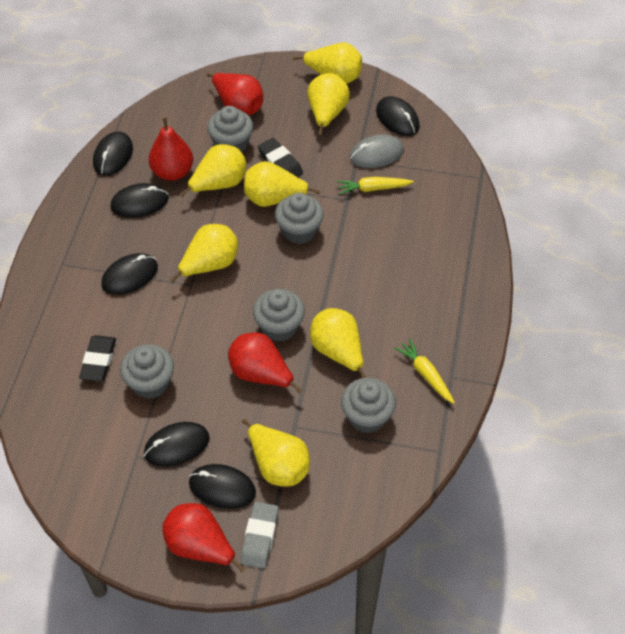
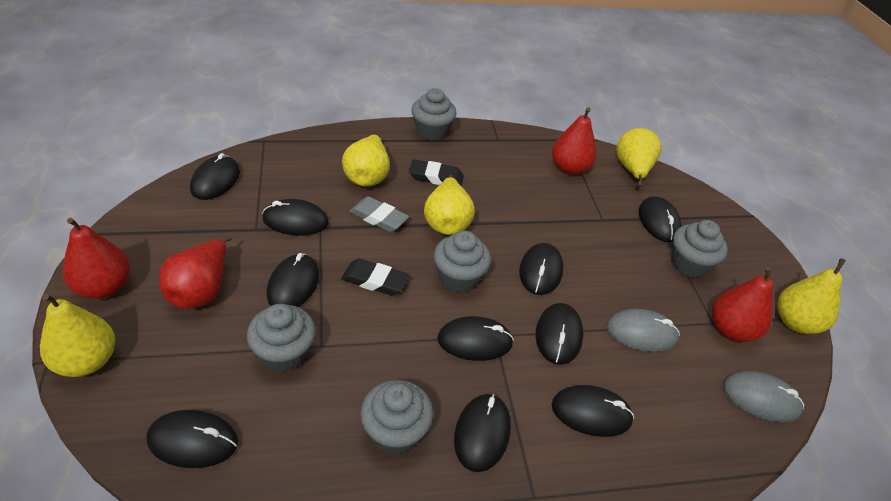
black mouse: [93,132,133,176] [101,253,158,295] [111,183,168,218] [144,422,210,467] [189,464,256,509] [376,96,420,136] = 6 -> [146,410,238,468] [190,153,240,200] [262,199,329,236] [267,253,319,307] [437,316,514,361] [454,394,511,472] [519,243,564,295] [536,303,583,365] [552,385,634,437] [639,196,682,242] = 10
grey mouse: [350,134,404,168] = 1 -> [606,309,680,352] [722,371,804,422] = 2
yellow carrot: [337,177,414,195] [394,338,455,404] = 2 -> none = 0
yellow pear: [170,224,238,283] [179,144,246,197] [242,419,310,487] [244,161,321,207] [293,42,362,84] [307,73,350,136] [310,308,366,378] = 7 -> [40,294,115,377] [342,134,390,187] [424,175,475,235] [616,128,661,187] [777,258,846,334] = 5

